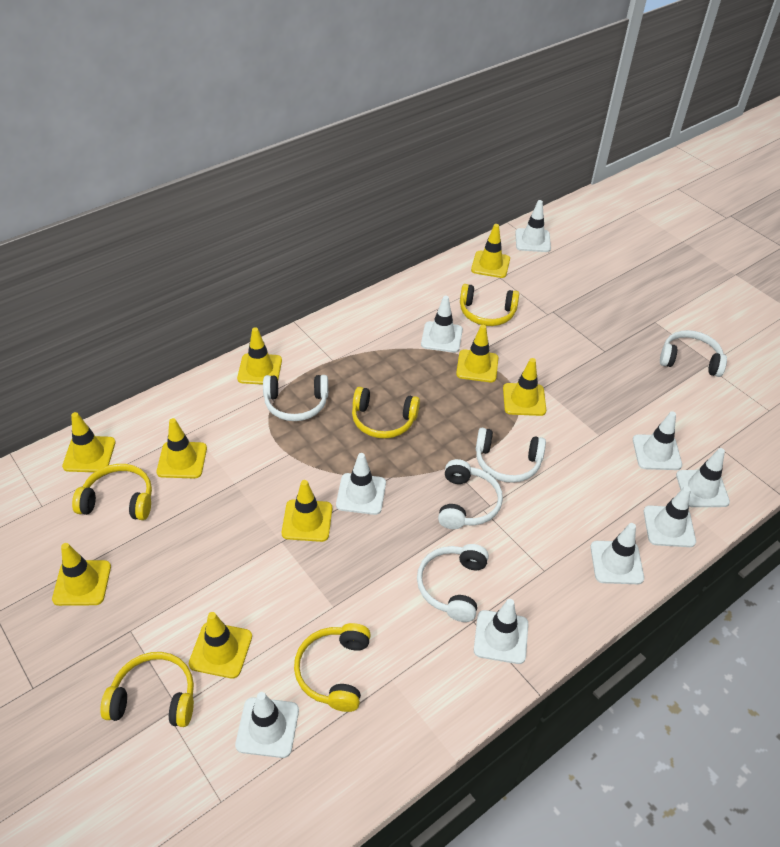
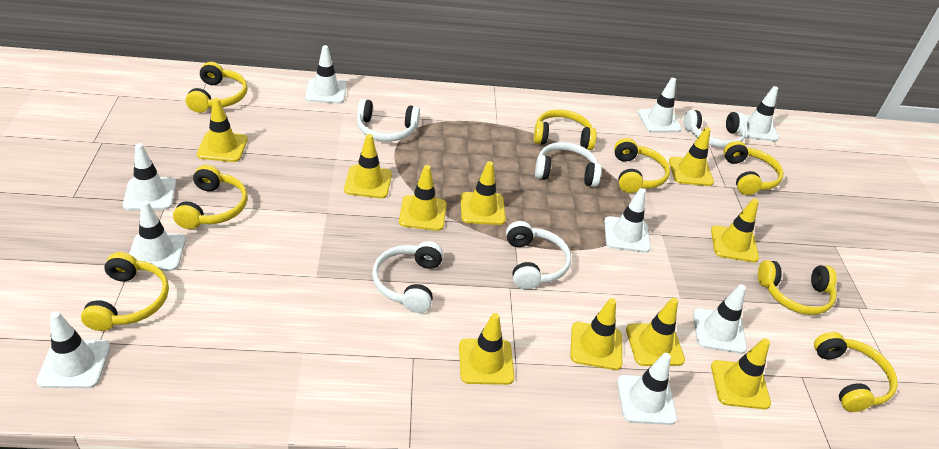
yellow headphones: [72,464,152,520] [100,652,194,727] [294,623,371,712] [352,387,420,439] [460,284,519,326] = 5 -> [81,252,169,331] [173,165,248,229] [186,62,247,113] [534,109,597,150] [614,138,670,193] [724,141,784,195] [758,260,837,315] [814,332,898,412] = 8
yellow traffic cone: [52,543,111,606] [62,412,116,472] [157,418,207,478] [189,612,252,679] [237,327,282,385] [282,480,332,542] [456,325,498,382] [471,224,510,278] [503,358,546,416] = 9 -> [197,98,248,162] [344,134,392,198] [399,165,447,231] [459,313,515,385] [460,161,506,225] [570,298,622,370] [626,298,685,366] [669,127,714,186] [711,198,759,262] [711,338,771,409] = 10

